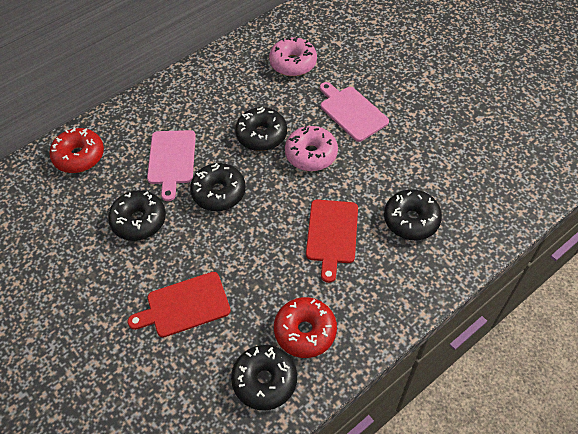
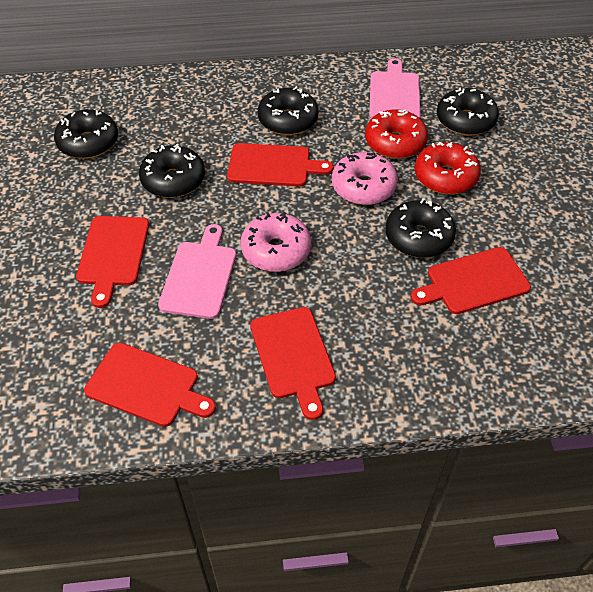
red cutting board: [128,272,231,337] [306,199,358,283] = 2 -> [76,216,149,308] [84,343,216,427] [227,143,334,187] [250,307,336,420] [411,247,531,314] = 5

